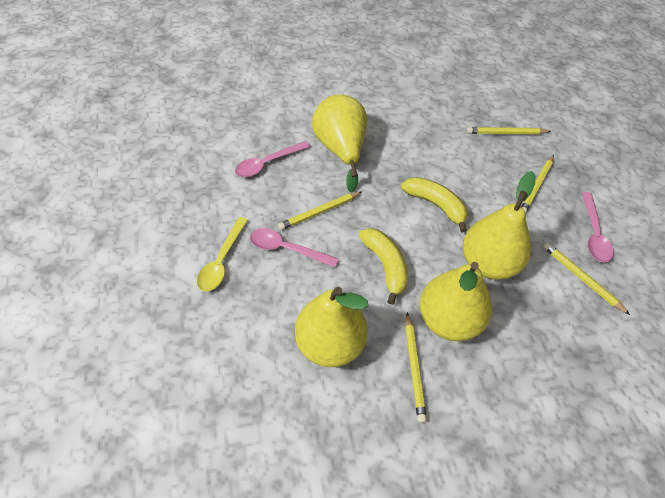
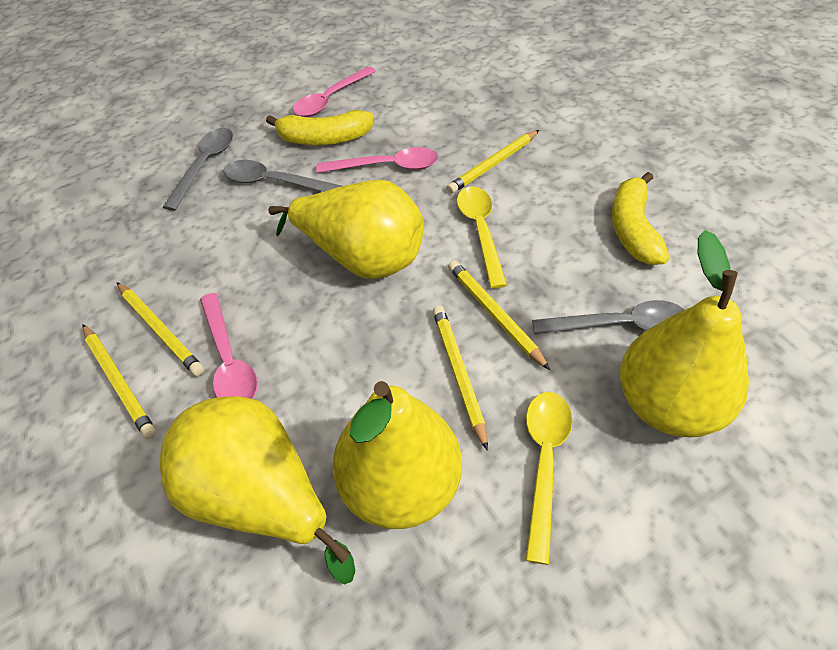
grey spoon: none = 0 -> [163,128,233,211] [223,160,342,192] [532,300,684,334] = 3
yellow spoon: [197,217,248,292] = 1 -> [457,187,507,289] [526,392,572,565] = 2

